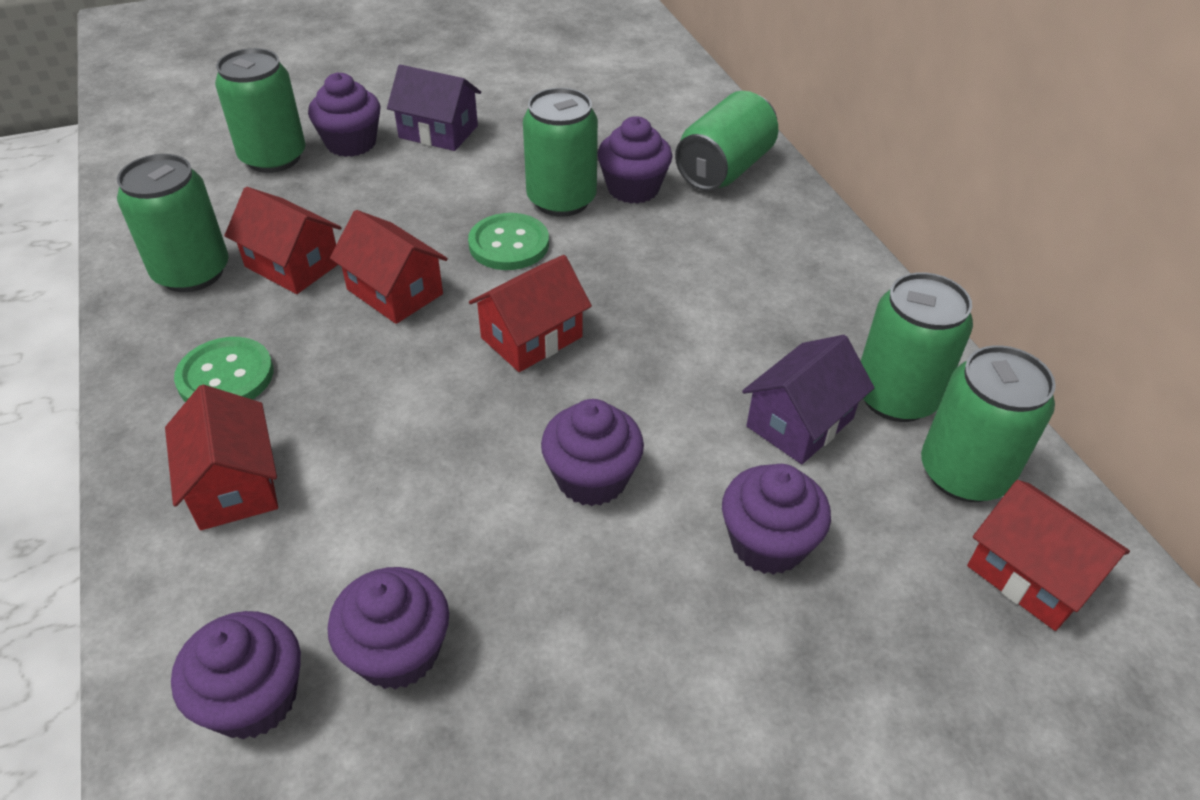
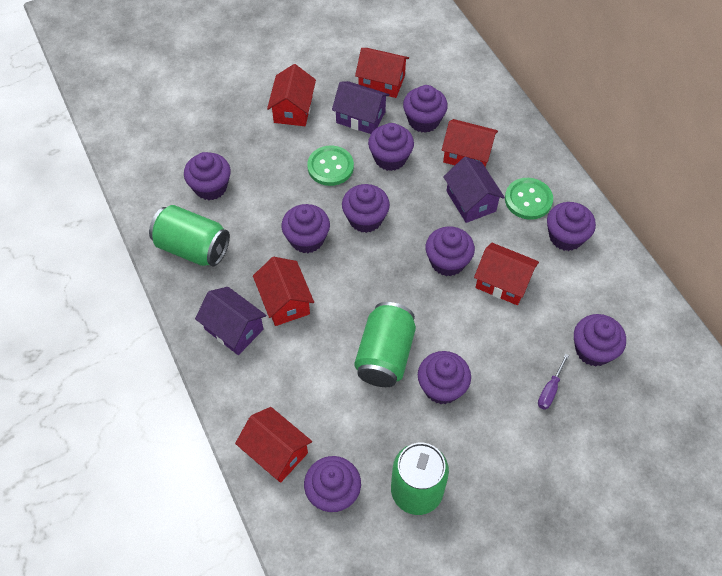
green can: [117,154,229,292] [215,48,306,173] [523,88,598,217] [675,91,778,191] [861,272,973,422] [921,345,1056,502] = 6 -> [149,205,230,266] [354,302,416,387] [391,442,449,515] = 3
purple cupcake: [171,611,301,739] [308,73,381,157] [327,567,449,689] [541,399,644,506] [598,116,672,204] [722,464,831,575] = 6 -> [184,152,231,200] [281,204,330,253] [304,456,361,512] [342,184,390,233] [368,123,414,171] [403,85,448,133] [418,351,471,404] [426,226,475,276] [547,202,596,251] [574,314,626,366] = 10
purple house: [387,64,481,151] [742,335,874,464] = 2 -> [195,287,266,355] [332,81,390,134] [443,157,505,223] = 3
purple screwdriver: none = 0 -> [538,354,569,410] = 1
red house: [165,385,278,530] [224,187,342,294] [330,210,448,324] [469,255,592,372] [967,480,1130,631] = 5 -> [235,407,312,483] [253,257,314,326] [267,64,316,126] [355,48,409,98] [442,119,498,167] [474,243,539,305] = 6

